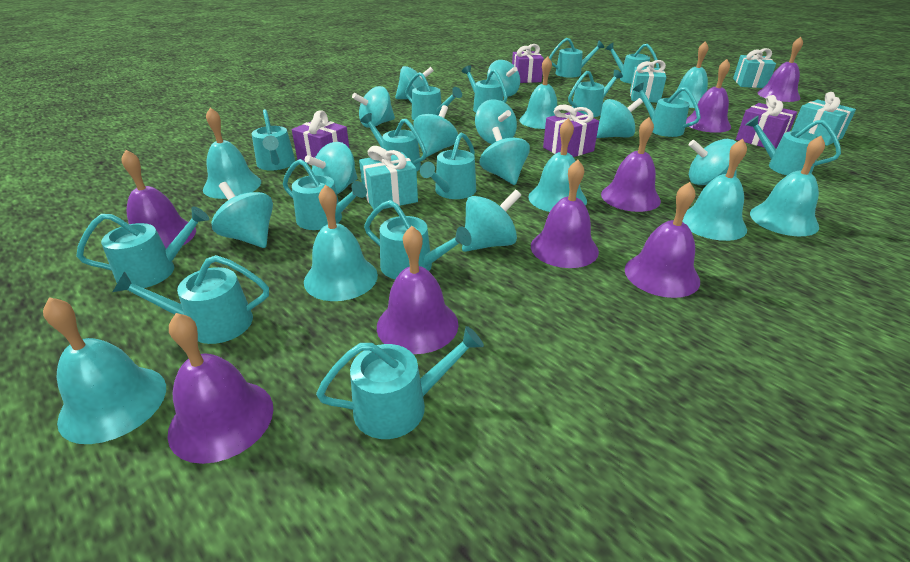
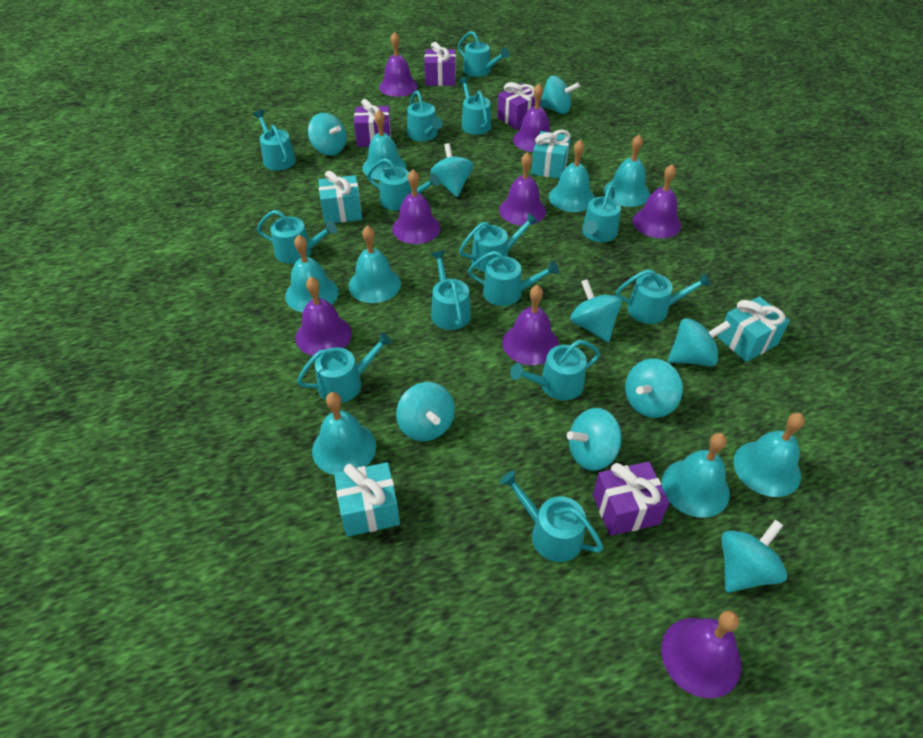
turquoise spinning top: [211,182,273,248] [305,142,358,194] [352,86,395,128] [395,66,434,99] [414,105,458,157] [462,189,521,252] [475,99,517,144] [480,127,530,185] [487,60,520,97] [597,98,643,138] [688,139,737,185] = 11 -> [308,113,346,156] [396,382,455,441] [430,143,474,197] [540,76,580,114] [567,408,622,471] [570,279,622,342] [625,359,683,418] [667,318,731,367] [721,520,787,593] = 9
turquoise watering can: [76,206,209,288] [113,255,269,344] [252,109,295,170] [283,159,367,230] [316,326,484,439] [360,113,427,171] [364,200,472,279] [405,72,462,120] [420,133,476,199] [462,65,507,112] [549,38,604,78] [568,70,623,117] [606,43,659,84] [633,82,701,137] [745,116,841,175] = 15 -> [253,110,296,171] [257,210,337,264] [297,332,393,403] [367,158,440,211] [407,90,443,141] [431,251,471,330] [458,31,509,77] [458,77,492,135] [459,213,538,272] [468,251,559,306] [500,470,604,562] [510,340,601,400] [582,185,621,242] [616,269,711,324] = 14

